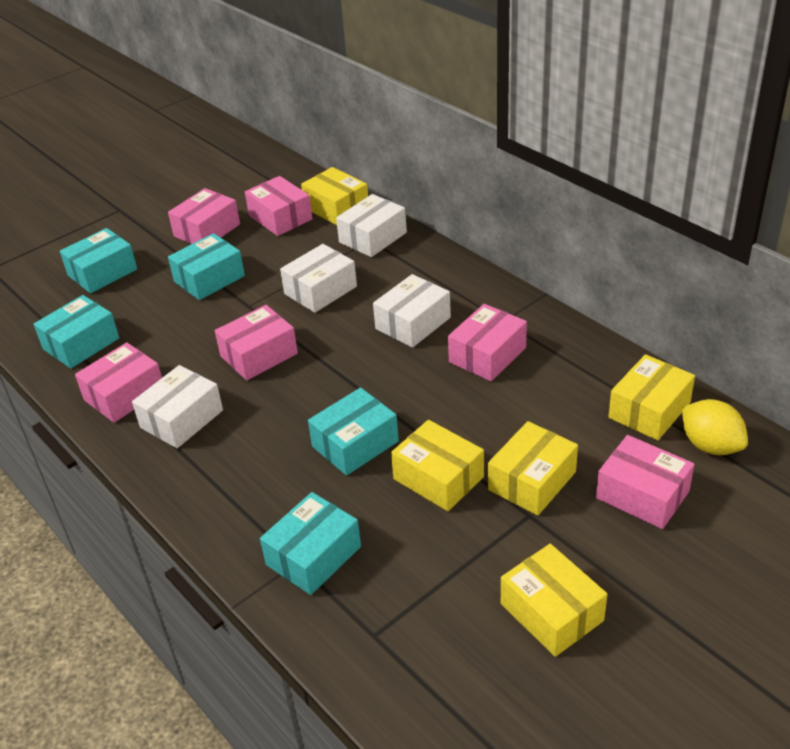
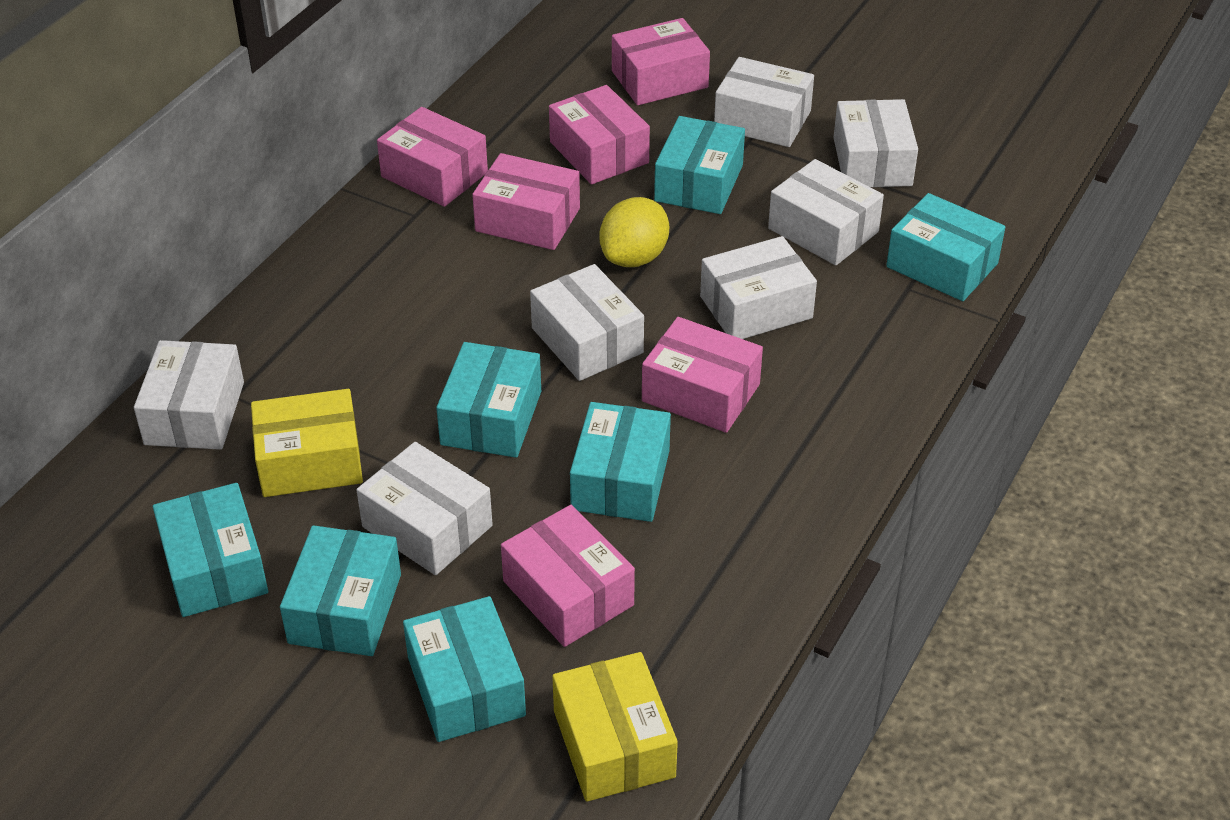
turquoise box: [34,295,119,369] [60,228,137,293] [168,233,245,300] [260,492,361,595] [308,388,399,476] = 5 -> [153,483,268,617] [280,525,401,656] [403,596,526,742] [436,342,541,458] [570,402,671,522] [654,116,745,214] [886,193,1005,301] = 7
white box: [132,365,223,448] [280,244,357,313] [336,194,407,257] [373,274,451,348] = 4 -> [134,340,244,450] [357,442,493,575] [530,264,644,381] [700,236,817,339] [714,57,814,147] [768,159,884,265] [834,99,918,187] = 7
yellow box: [301,167,368,225] [391,420,484,511] [488,421,578,515] [501,544,607,657] [608,354,695,440] = 5 -> [251,389,363,497] [552,652,678,802] = 2

